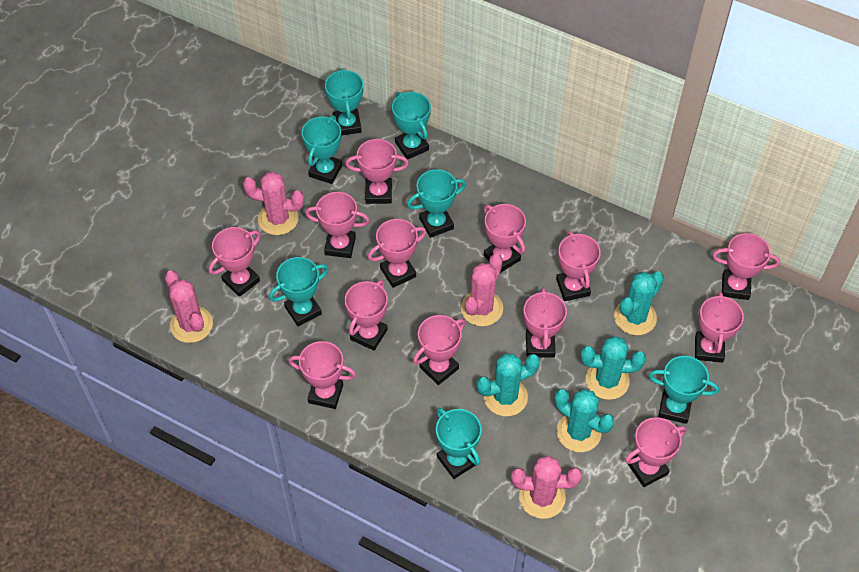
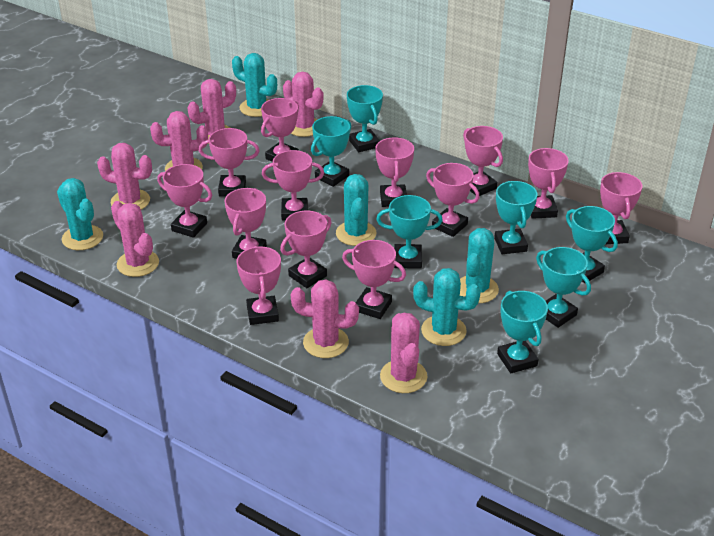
pink cactus: [165,271,213,343] [243,172,304,235] [461,254,503,326] [511,456,582,519] = 4 -> [97,143,152,210] [111,201,159,277] [150,111,208,171] [188,79,236,144] [283,72,324,137] [291,280,359,358] [380,313,427,393] = 7
turquoise cactus: [477,354,540,416] [555,389,614,452] [581,336,646,400] [614,271,664,335] = 4 -> [57,178,103,250] [232,53,277,117] [336,174,376,246] [413,268,481,346] [460,228,499,303] = 5

